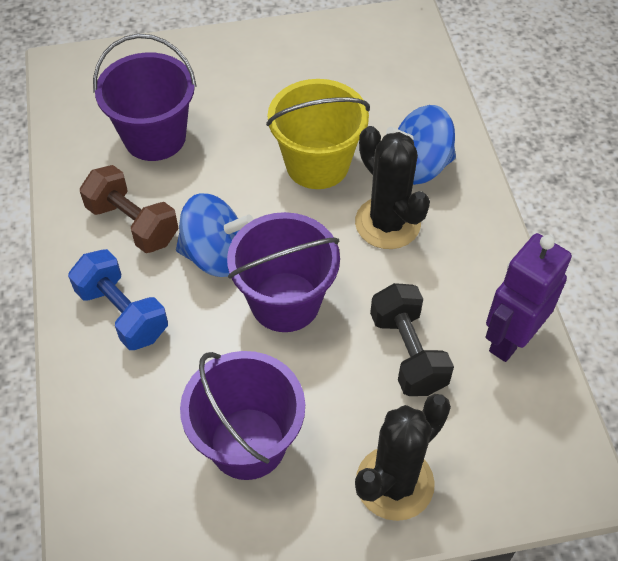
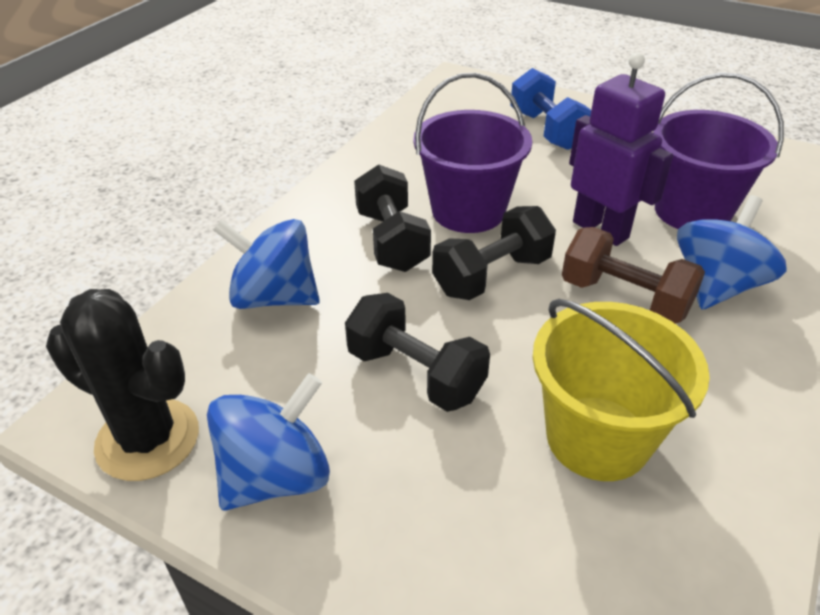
black cactus: [355,126,430,249] [355,394,451,521] = 2 -> [46,289,199,481] = 1
black dumbbell: [370,283,454,396] = 1 -> [345,293,490,412] [354,164,431,272] [432,206,556,300] = 3
blue spinning top: [176,193,254,277] [386,105,456,185] = 2 -> [207,373,330,511] [213,219,320,309] [677,195,787,310] = 3
purple bucket: [93,34,197,161] [180,351,305,480] [227,212,340,332] = 3 -> [413,73,532,233] [653,72,784,229] = 2

